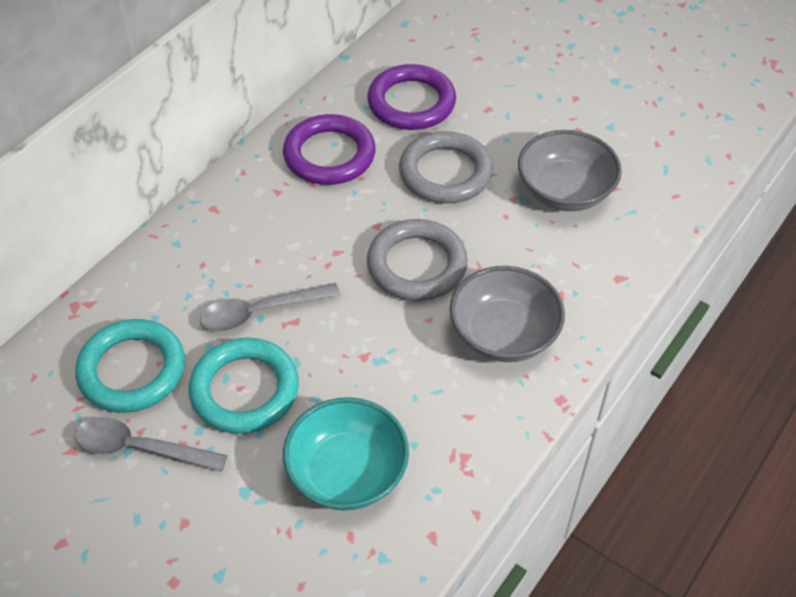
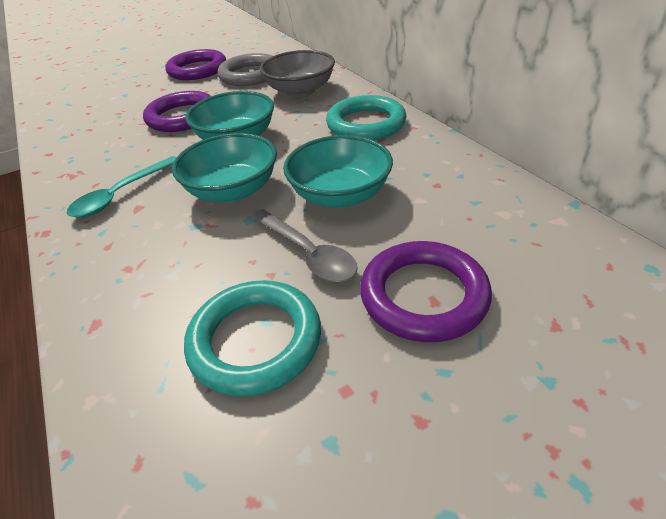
grey bowl: [450,266,565,362] [518,130,622,211] = 2 -> [260,50,335,97] = 1
grey ring: [367,219,468,301] [399,131,493,204] = 2 -> [217,53,272,86] = 1
grey spoon: [75,417,227,472] [200,283,340,331] = 2 -> [251,209,358,282] = 1
purple ring: [283,114,376,185] [367,64,456,130] = 2 -> [143,91,211,132] [165,49,226,80] [360,241,492,342] = 3
turquoise bowl: [283,397,409,511] = 1 -> [172,133,277,202] [185,91,274,140] [283,135,393,208] = 3
turquoise spoon: none = 0 -> [67,156,176,218] = 1

